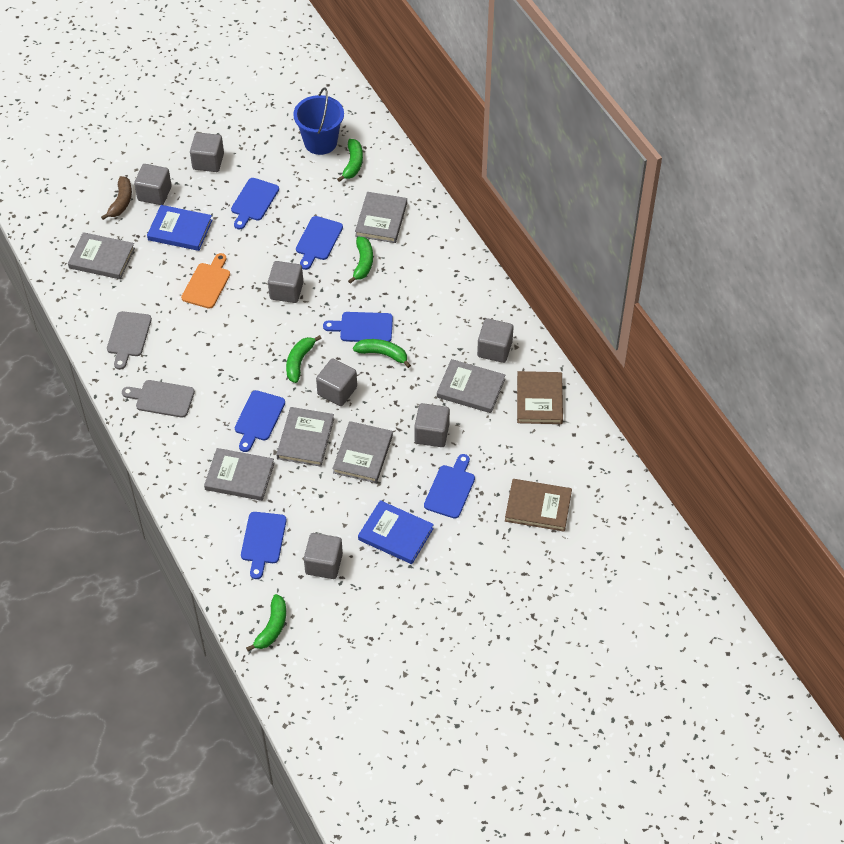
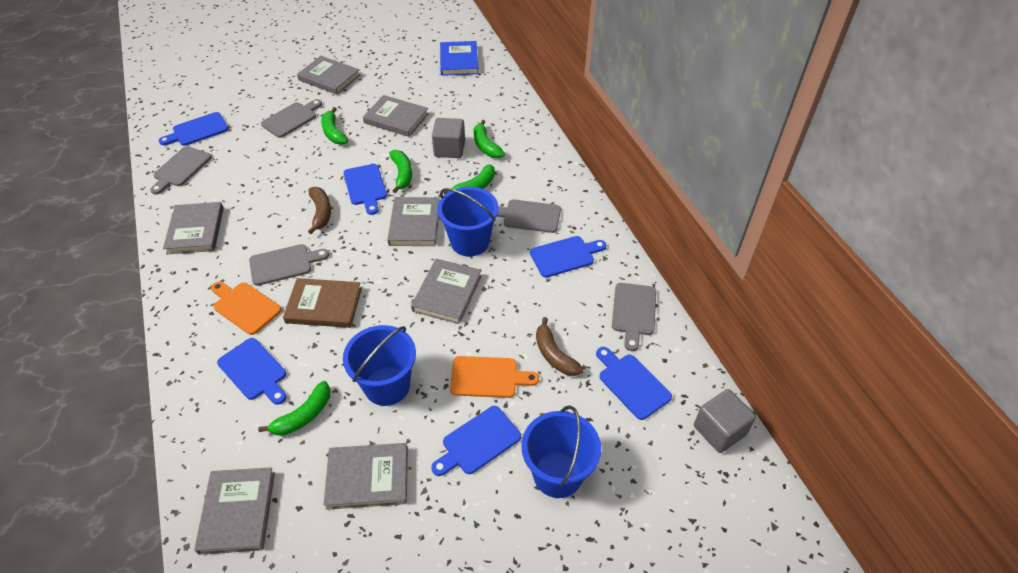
blue book: [147,205,212,251] [358,500,434,564] = 2 -> [440,41,479,76] = 1
blue bucket: [293,87,344,155] = 1 -> [343,325,416,406] [437,187,499,257] [521,405,601,498] = 3
brown banana: [101,176,132,220] = 1 -> [308,187,331,234] [536,317,584,376] = 2
brown book: [505,479,572,532] [517,371,563,424] = 2 -> [283,278,362,328] = 1
grey book: [68,232,135,279] [204,448,275,501] [276,407,334,467] [332,421,393,483] [355,192,407,243] [437,359,505,413] = 6 -> [163,202,224,255] [194,467,275,555] [297,56,360,95] [324,443,408,510] [363,95,429,137] [387,197,440,246] [411,259,482,324] = 7
grey cube: [134,164,172,205] [190,132,224,172] [268,261,303,303] [304,533,343,579] [316,358,357,406] [414,403,450,447] [477,318,514,363] = 7 -> [432,118,465,158] [694,389,756,453] = 2
grey cutting board: [107,311,152,370] [122,380,195,418] = 2 -> [150,146,211,195] [249,244,329,286] [261,99,322,138] [497,199,561,233] [612,283,656,351] = 5
orange cutting board: [181,253,230,309] = 1 -> [211,282,282,335] [450,356,539,398] = 2

